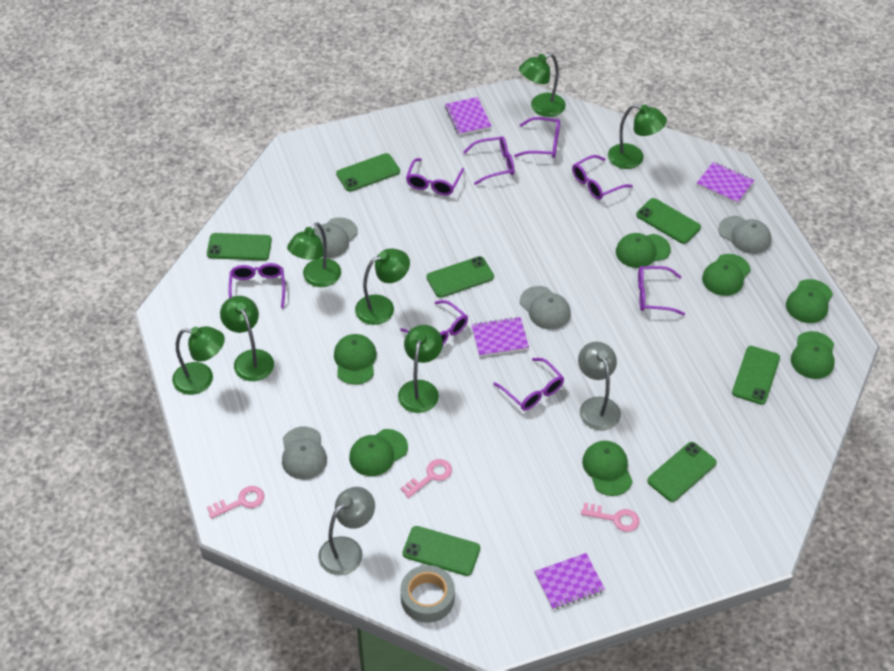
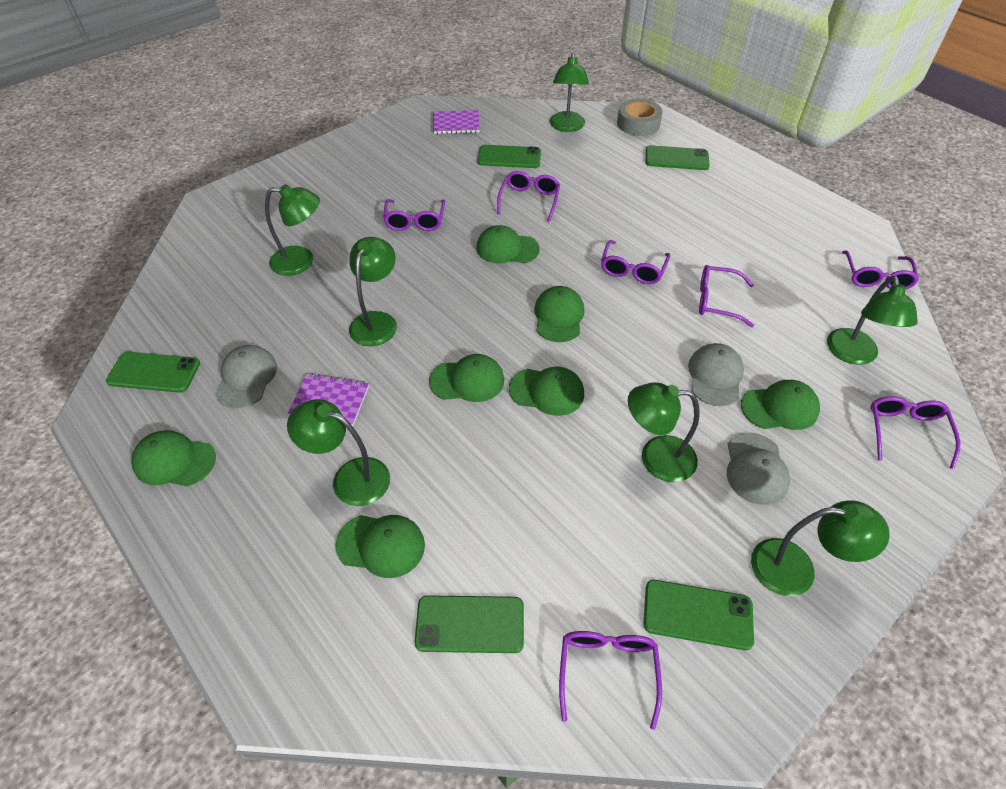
green phone: [207,233,272,261] [336,153,400,192] [402,526,480,576] [426,256,494,298] [636,198,701,244] [647,442,717,502] [732,346,780,405] = 7 -> [106,352,200,393] [415,595,524,653] [477,145,541,168] [643,580,754,650] [646,145,710,170] = 5
grey cap: [282,426,327,480] [314,217,358,258] [520,286,571,330] [718,216,771,254] = 4 -> [215,345,277,408] [688,343,744,406] [727,432,790,505] = 3
grey lamp: [318,487,375,575] [578,342,621,430] = 2 -> none = 0
pink key: [207,486,264,518] [400,459,452,498] [581,503,639,532] = 3 -> none = 0
purple glasses: [228,263,285,308] [400,300,468,345] [406,158,464,195] [463,136,514,185] [493,358,564,410] [514,117,560,158] [572,155,633,200] [638,266,685,315] = 8 -> [383,199,445,231] [497,171,560,222] [559,631,662,730] [601,240,670,284] [699,265,754,327] [842,250,919,289] [870,396,960,469] = 7
purple notebook: [445,97,492,135] [471,317,529,357] [534,553,605,610] [697,162,755,204] = 4 -> [288,373,369,426] [433,110,480,134] = 2

